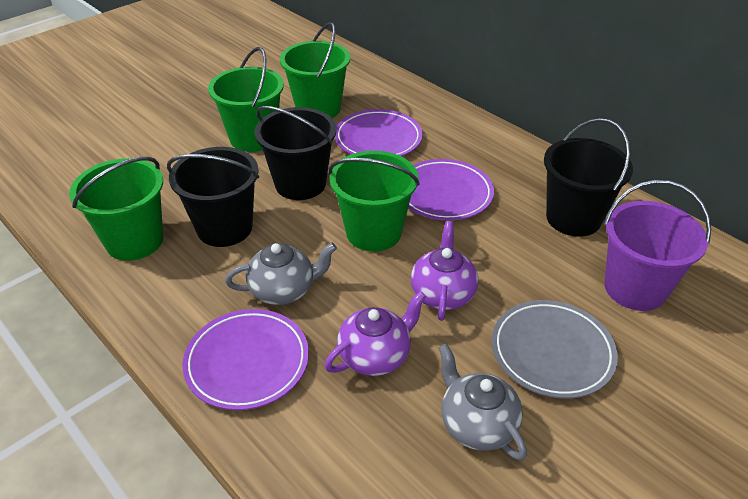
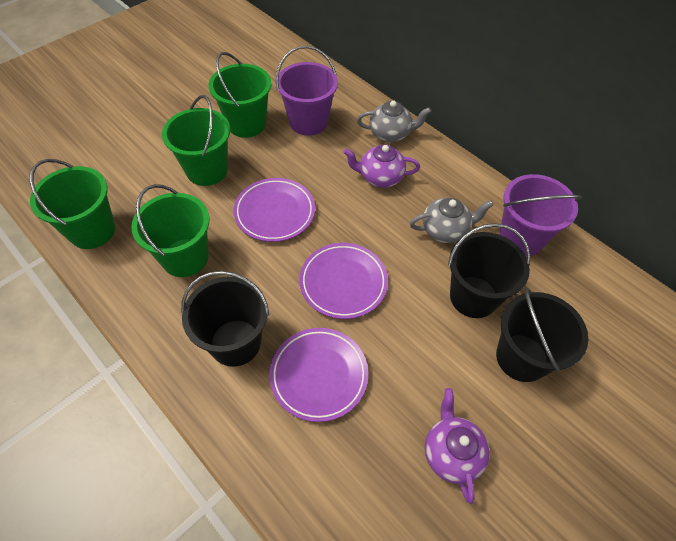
grey plate: [492,300,618,399] = 1 -> none = 0
purple bucket: [604,180,711,311] = 1 -> [276,46,338,136] [499,174,583,256] = 2

